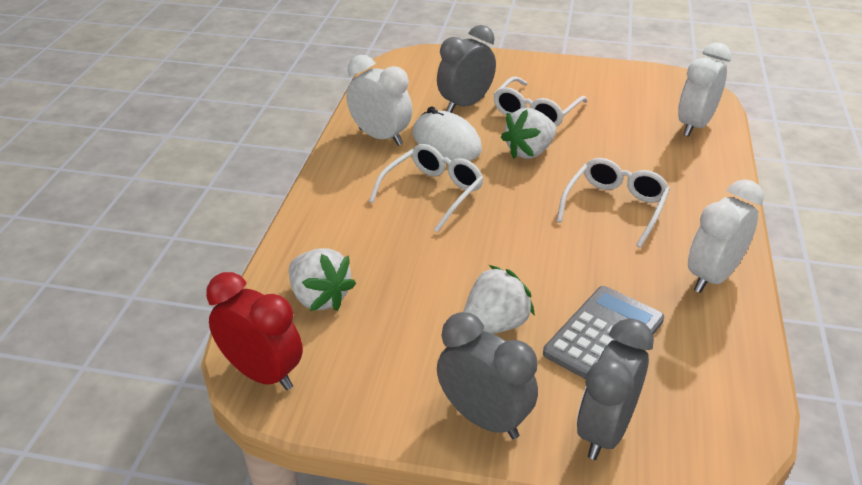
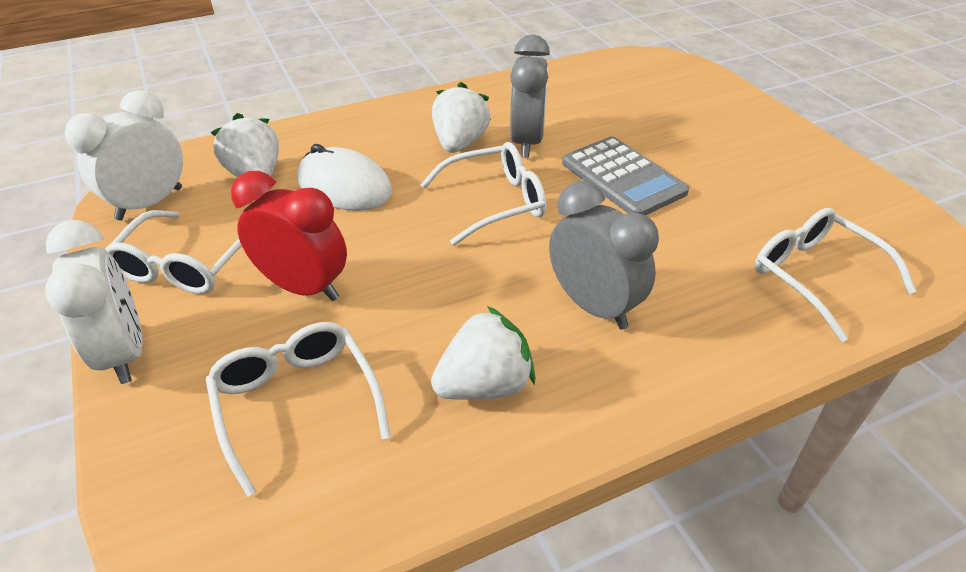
grey clock: [437,25,496,113] [437,312,538,439] [577,318,654,460] = 3 -> [510,35,550,158] [549,181,659,330] = 2
white clock: [347,55,412,146] [678,42,731,137] [688,179,764,293] = 3 -> [45,220,143,384] [65,90,183,220] = 2
white glasses: [369,144,484,232] [493,77,588,127] [557,158,670,248] = 3 -> [105,210,242,294] [206,322,391,497] [421,142,546,246] [755,208,917,342] = 4

